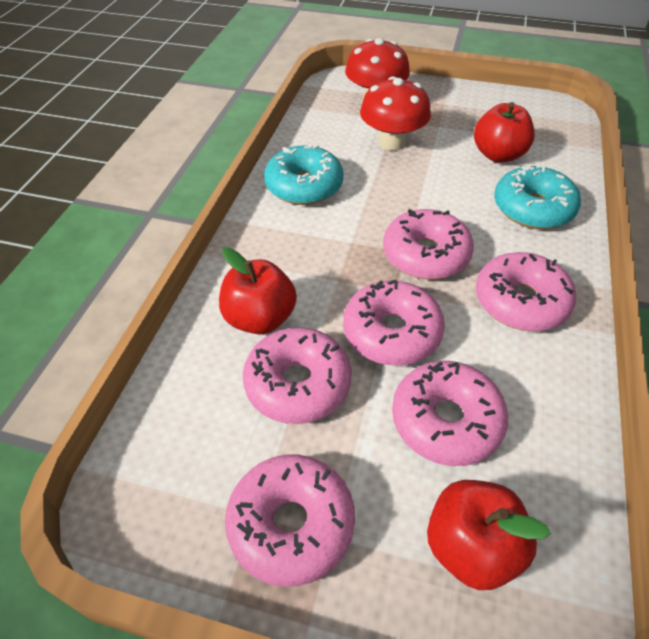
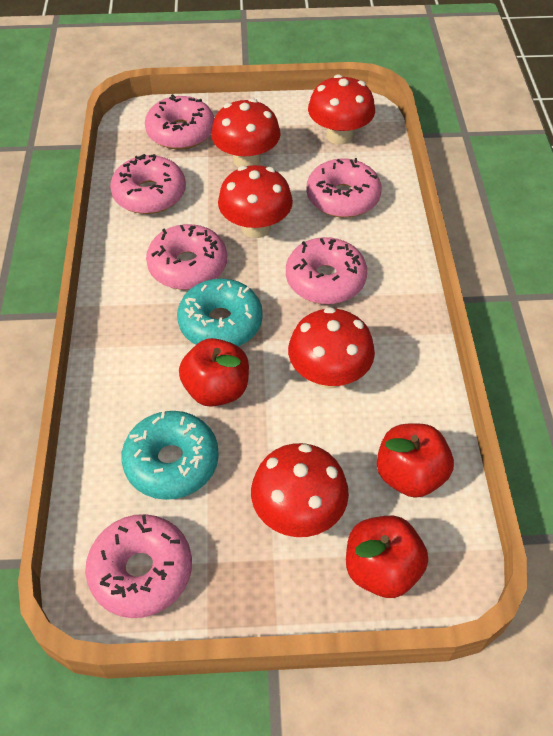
red mushroom: [345,38,410,99] [360,76,431,151] = 2 -> [211,98,281,167] [218,165,293,238] [251,443,349,537] [288,307,375,389] [308,74,375,144] = 5

